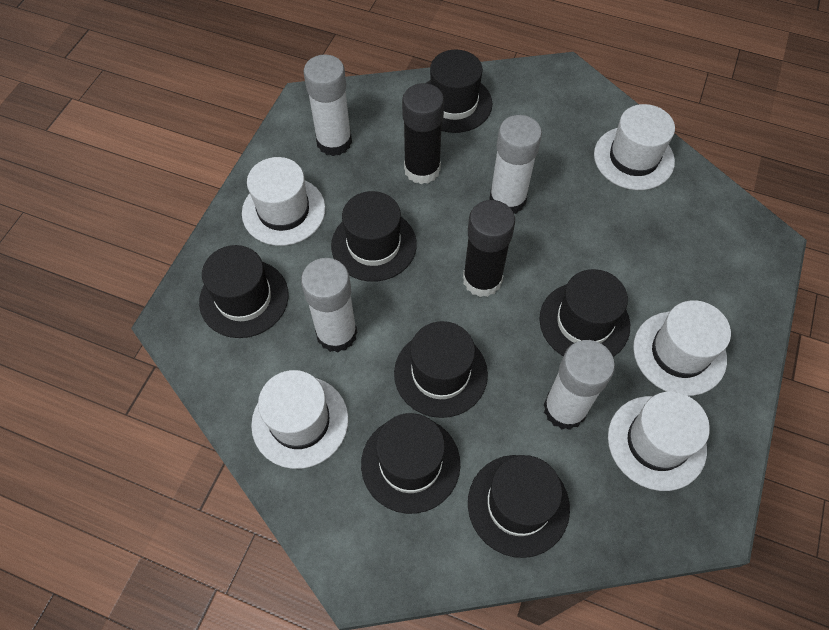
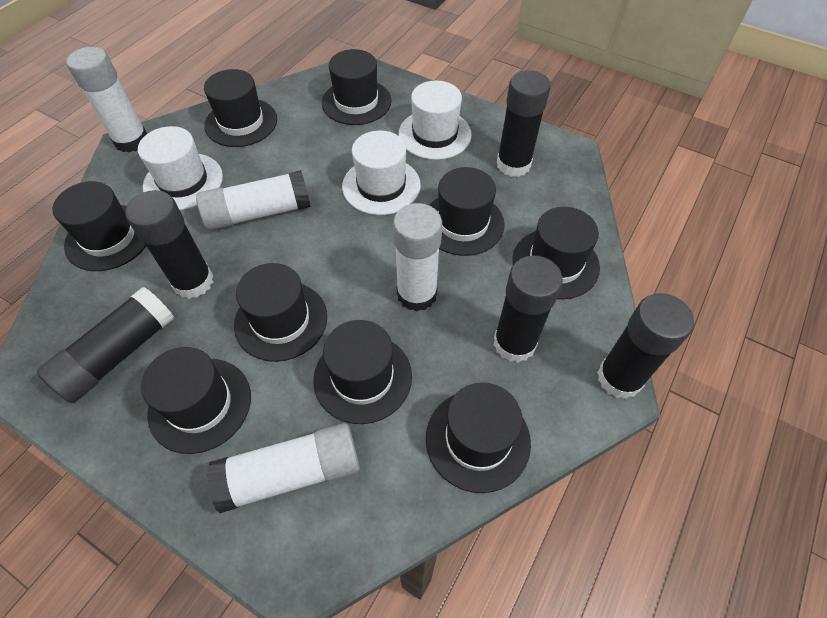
black glue stick: [402,83,444,184] [463,200,515,297] = 2 -> [37,287,174,403] [125,190,213,299] [494,256,563,363] [497,70,551,177] [597,293,694,399] = 5
black hat: [199,245,289,338] [331,191,417,282] [361,413,460,514] [394,321,488,418] [427,50,492,133] [468,455,570,558] [539,269,630,357] = 7 -> [52,181,146,271] [141,347,251,454] [204,69,277,147] [234,263,327,362] [313,320,412,424] [322,49,391,125] [426,382,531,493] [429,167,505,256] [512,207,600,299] = 9
white hat: [242,157,325,246] [251,370,348,469] [594,104,675,190] [608,392,710,491] [633,300,731,396] = 5 -> [138,126,223,210] [342,131,421,215] [398,81,472,160] = 3

